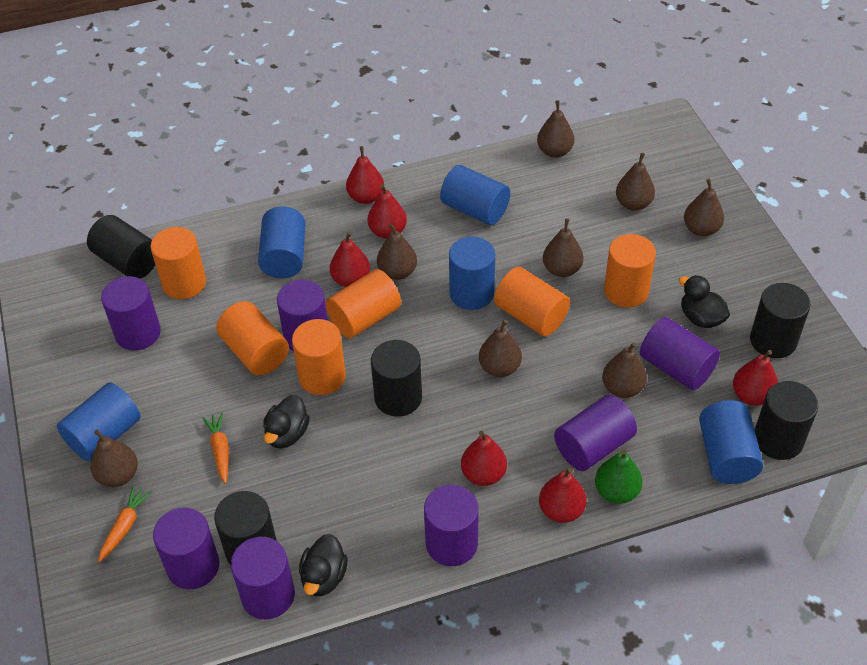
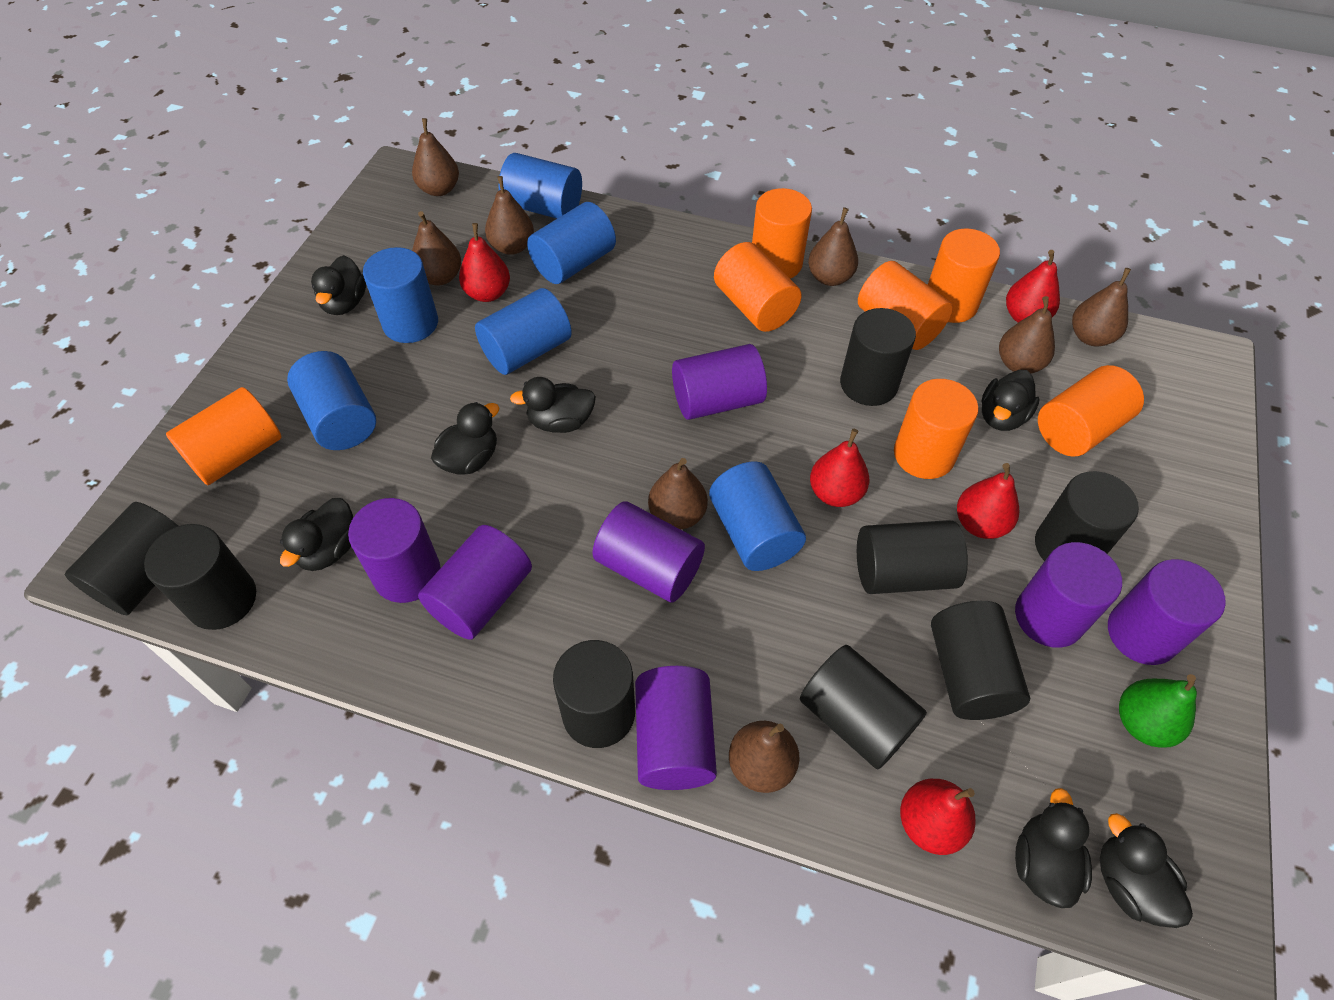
black cylinder: [87,215,155,279] [214,491,277,565] [371,340,422,417] [750,283,810,358] [755,381,818,460] = 5 -> [65,502,178,615] [144,524,256,630] [553,640,635,748] [800,645,927,769] [840,308,916,406] [857,520,968,594] [931,601,1030,720] [1035,471,1139,561] = 8
black duck: [263,395,310,449] [299,534,348,596] [679,275,730,328] = 3 -> [280,498,353,571] [311,255,366,315] [431,402,499,475] [510,377,596,433] [981,370,1040,431] [1015,788,1092,908] [1100,813,1193,928] = 7
blue cylinder: [57,382,141,461] [258,206,306,278] [440,165,510,225] [449,236,495,310] [699,400,763,484] = 5 -> [287,351,376,450] [363,247,438,343] [475,288,572,375] [499,153,582,219] [527,202,616,284] [709,461,806,571] = 6
orange carrot: [98,486,152,563] [203,413,229,484] = 2 -> none = 0
orange cylinder: [150,227,206,299] [216,301,289,375] [292,319,346,395] [326,269,401,338] [494,267,570,336] [604,234,656,308] = 6 -> [166,387,281,485] [714,242,802,332] [752,188,812,279] [858,261,953,350] [894,379,978,479] [928,229,1000,323] [1038,365,1144,457] = 7
red pear: [330,232,370,287] [346,146,384,204] [367,184,407,239] [461,431,507,486] [539,468,587,523] [733,350,778,406] = 6 -> [459,223,510,302] [810,429,869,507] [900,779,976,855] [957,463,1019,539] [1006,250,1060,323] = 5

